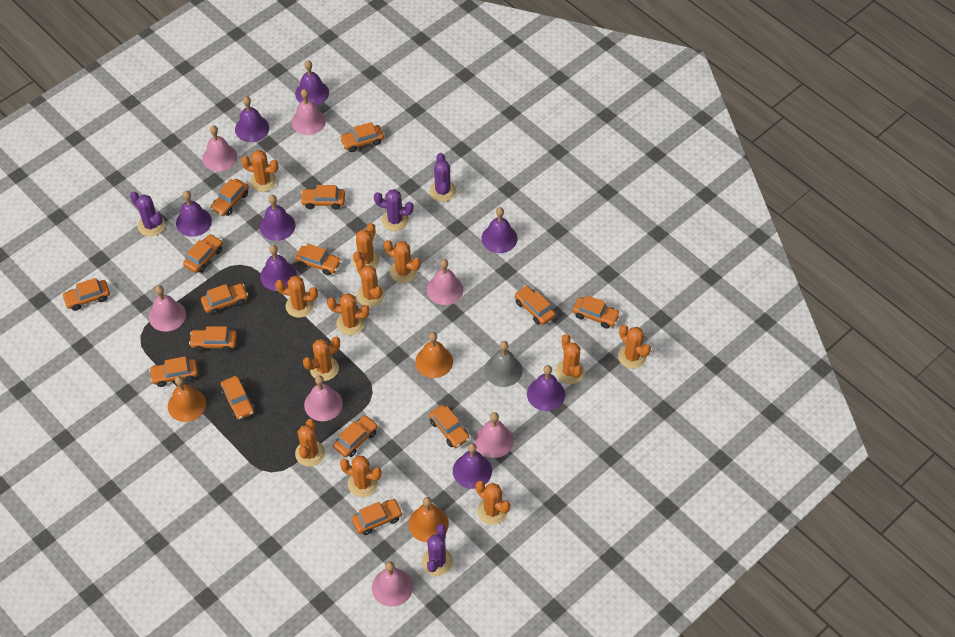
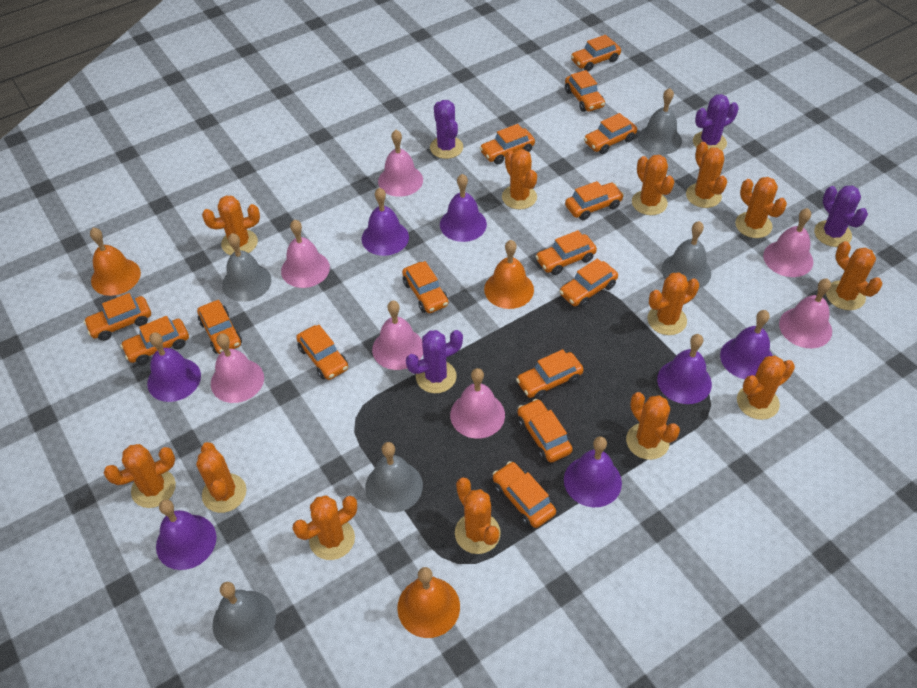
grey bell: [485,341,522,387] = 1 -> [212,582,276,652] [222,233,271,302] [365,442,423,513] [638,88,682,155] [661,221,711,289] = 5
orange cactus: [241,150,279,192] [275,276,318,318] [295,419,325,467] [303,337,340,381] [327,293,370,335] [340,456,382,497] [352,223,380,268] [356,259,385,307] [384,240,421,283] [475,481,510,525] [556,334,585,384] [618,325,651,369] = 12 -> [104,444,176,508] [196,442,246,513] [202,196,260,255] [292,495,357,560] [455,478,501,554] [502,149,537,210] [626,392,680,460] [632,155,675,215] [648,272,699,335] [686,142,727,208] [735,177,787,238] [737,356,795,420] [826,241,882,310] = 13
purple bell: [176,191,212,237] [235,96,269,142] [260,195,296,241] [260,245,297,291] [295,60,329,106] [453,443,492,489] [482,207,517,253] [527,365,565,411] = 8 -> [147,332,201,402] [156,499,217,570] [362,188,409,256] [440,174,487,242] [564,436,622,507] [657,334,712,404] [720,310,773,379] = 7

